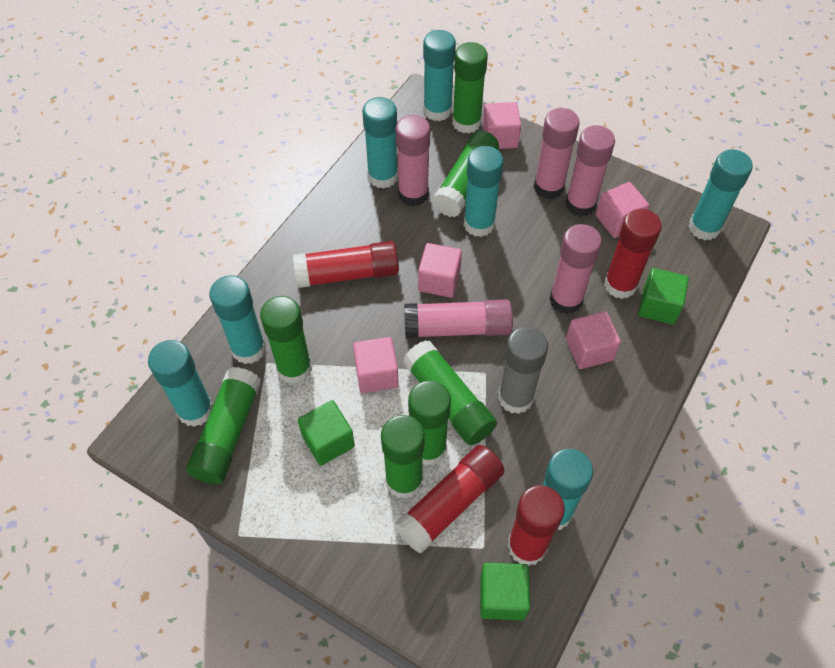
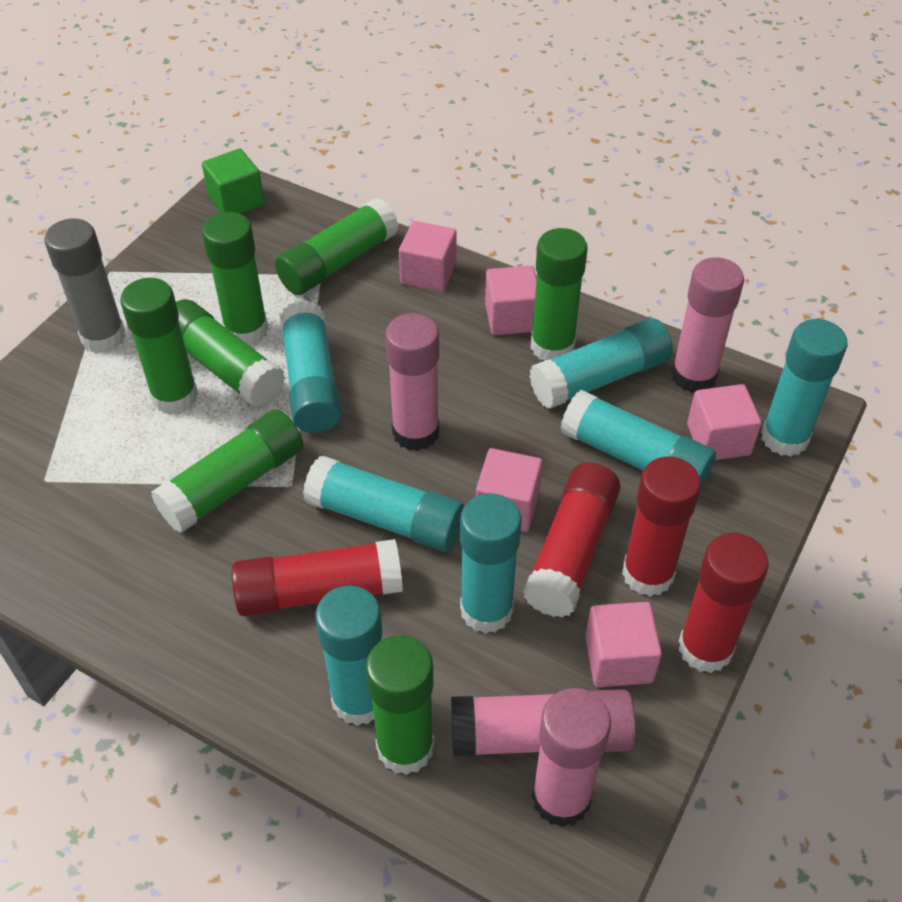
green cube: [298,400,355,466] [480,563,530,621] [638,268,689,325] = 3 -> [202,148,265,214] = 1
pink glue stick: [396,115,430,206] [404,299,513,338] [534,108,580,199] [549,224,602,314] [565,125,615,217] = 5 -> [385,313,439,451] [451,689,636,757] [532,688,611,827] [671,257,744,393] = 4

